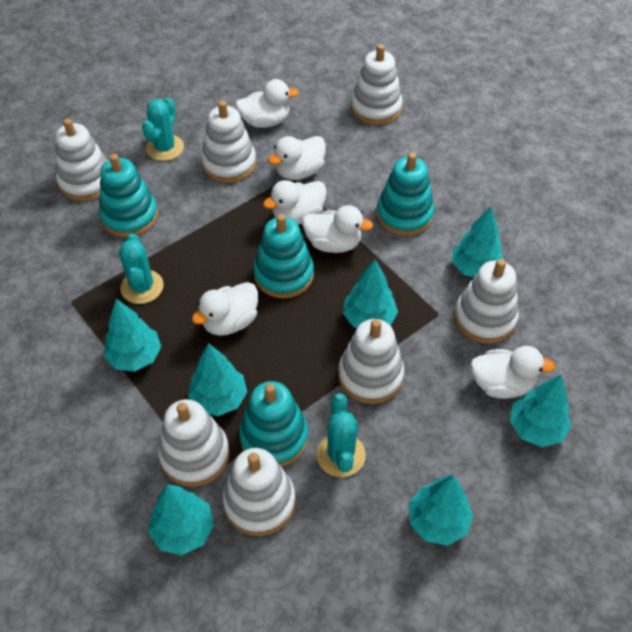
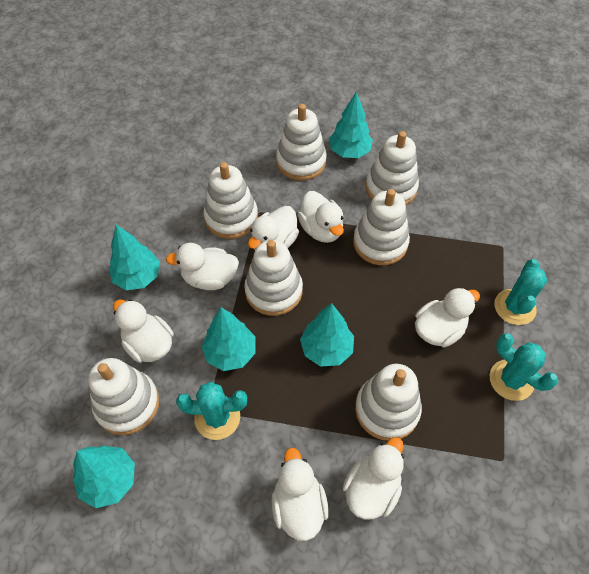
turquoise stacking toy: [99,154,158,237] [239,381,308,467] [253,214,314,298] [376,152,434,236] = 4 -> none = 0
turquoise tree: [104,299,161,372] [148,484,214,555] [188,343,247,416] [343,259,398,328] [409,475,473,546] [452,207,504,277] [510,375,571,447] = 7 -> [73,446,135,508] [109,225,160,290] [201,307,255,371] [300,303,354,367] [329,92,373,158] = 5
white duck: [192,282,258,336] [235,79,299,128] [263,180,327,225] [268,136,326,180] [302,205,373,253] [470,346,555,399] = 6 -> [113,299,174,363] [166,243,239,290] [248,206,299,250] [272,447,329,541] [298,191,344,243] [343,437,404,520] [415,287,480,347] = 7

